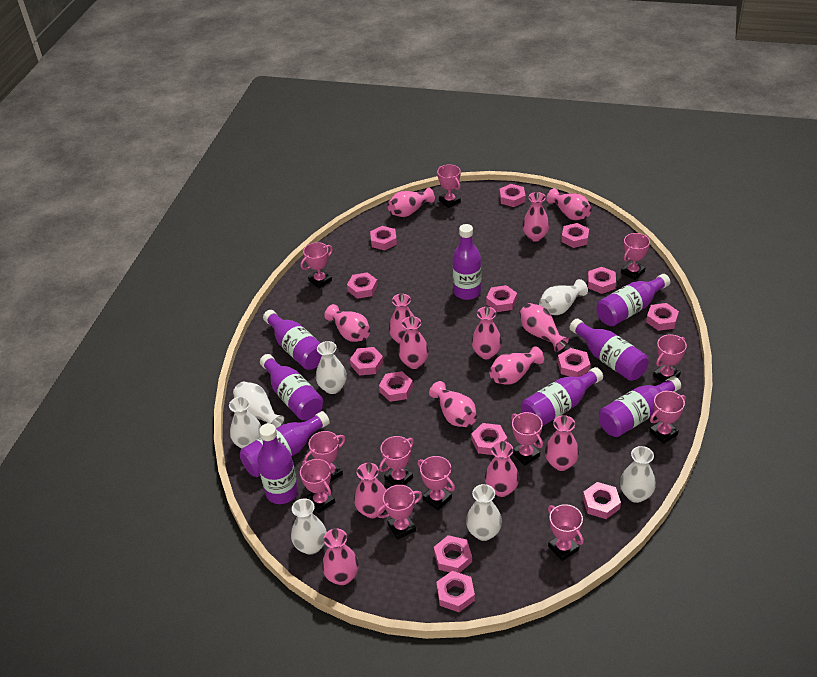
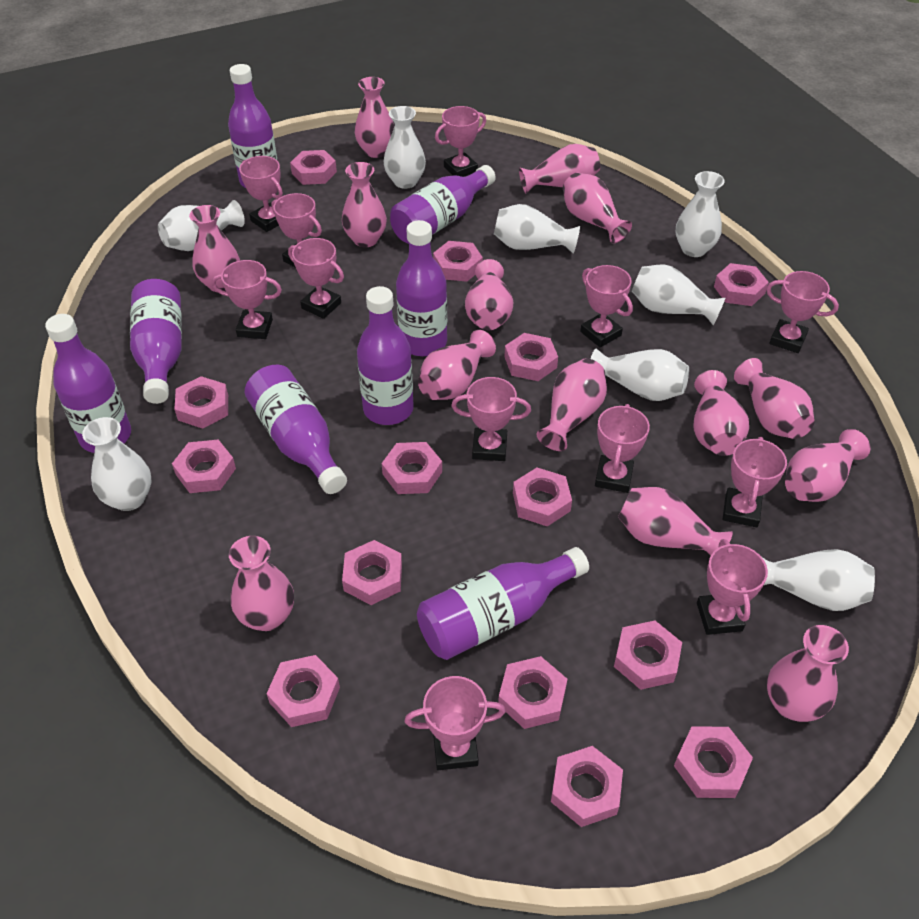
purple bottle: [240,411,330,477] [257,423,298,504] [260,354,324,420] [263,310,322,370] [452,224,481,300] [521,367,603,426] [570,319,649,381] [596,274,670,326] [599,376,681,437] = 9 -> [45,314,131,453] [130,279,182,404] [228,64,277,188] [245,365,347,494] [357,286,414,425] [390,165,496,244] [396,220,447,356] [417,547,589,660] = 8
white vase: [229,397,261,448] [233,382,284,428] [291,498,327,555] [316,341,347,394] [466,484,502,541] [539,279,588,315] [620,446,656,503] = 7 -> [82,417,151,511] [158,200,245,251] [384,106,426,189] [494,204,580,254] [591,349,689,401] [632,264,726,325] [676,171,725,257] [762,549,875,611] = 8

